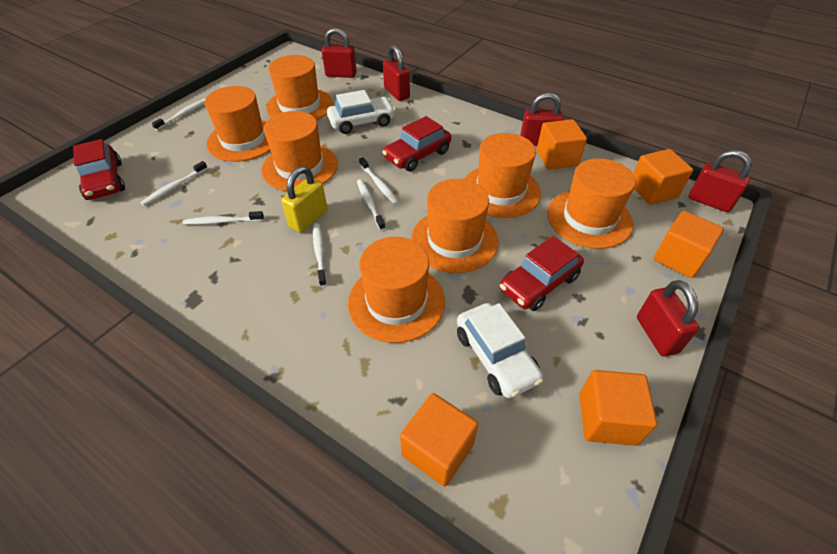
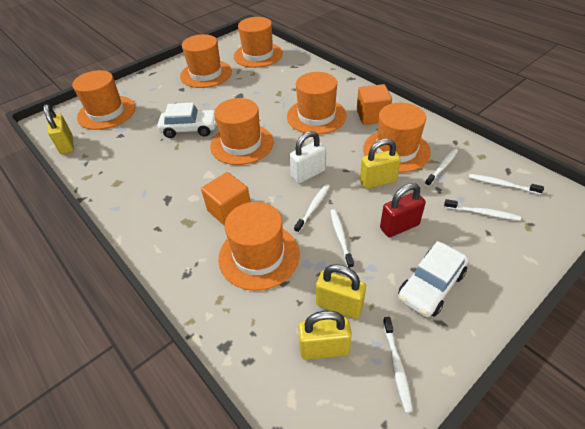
orange cube: [400,393,479,487] [537,119,587,170] [579,370,657,446] [633,149,693,205] [654,211,724,278] = 5 -> [201,172,250,226] [357,84,392,125] = 2
red car: [73,139,125,200] [382,116,451,172] [500,236,584,311] = 3 -> none = 0
red padlock: [322,28,357,78] [383,45,410,101] [520,92,563,146] [637,280,699,356] [689,150,752,212] = 5 -> [380,183,426,237] = 1
white padlock: none = 0 -> [290,131,326,183] = 1
yellow padlock: [281,166,328,233] = 1 -> [43,104,74,155] [298,311,352,360] [316,264,366,319] [360,139,401,189] = 4

